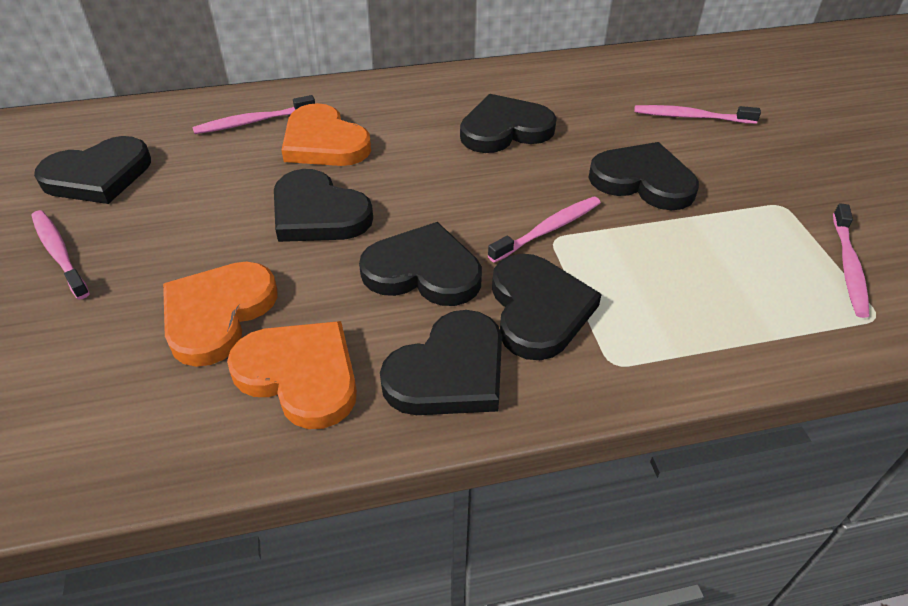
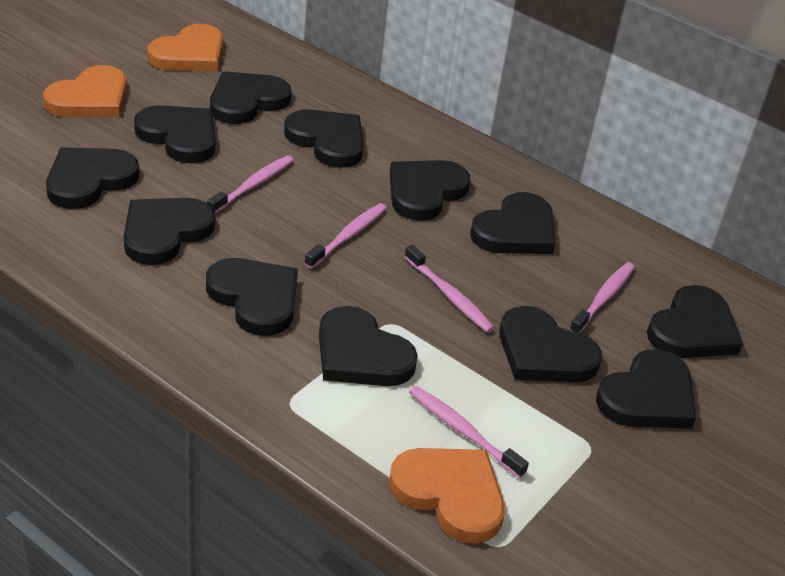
black heart: [34,136,151,204] [274,169,373,242] [359,222,482,306] [380,310,502,415] [460,94,557,153] [492,254,602,360] [588,142,699,210] = 7 -> [46,147,139,209] [124,198,215,265] [134,105,216,163] [206,258,298,336] [210,71,291,124] [284,109,364,168] [319,306,418,386] [390,160,470,221] [470,192,555,254] [499,306,602,382] [596,349,696,429] [647,285,743,358] = 12

